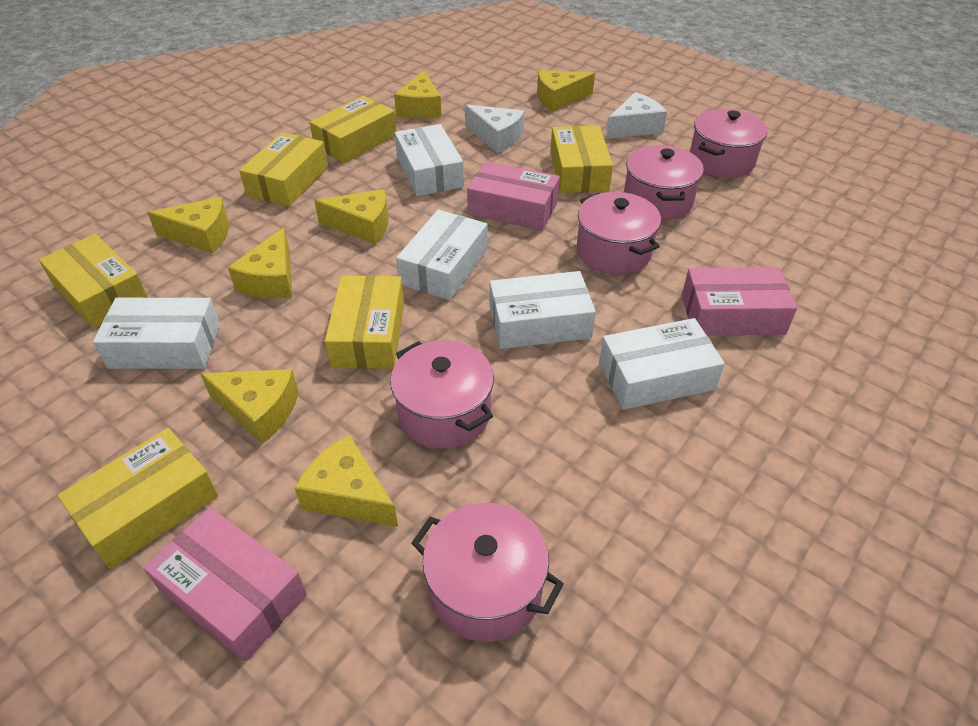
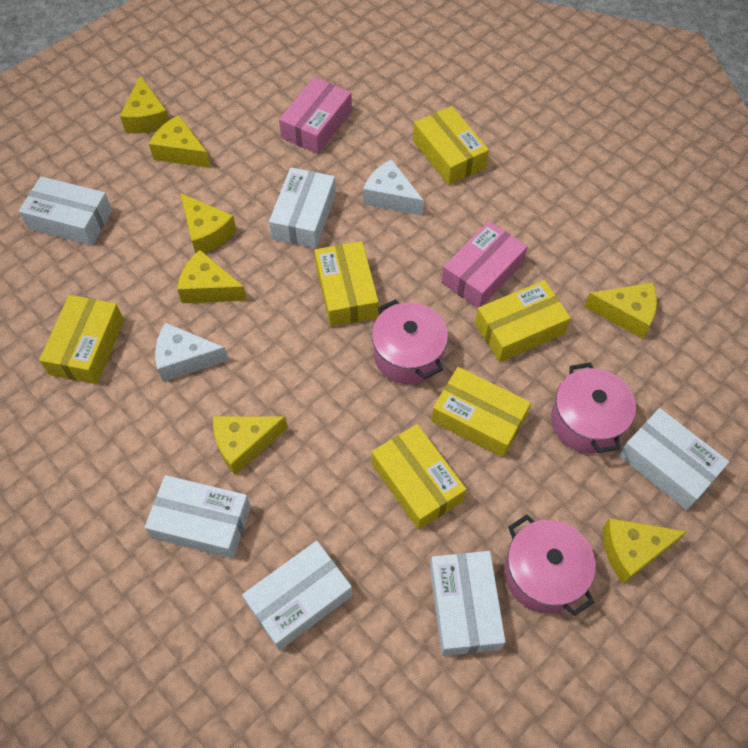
pink box: [144,507,307,662] [467,161,560,231] [682,267,797,336] = 3 -> [279,77,352,154] [441,221,528,308] = 2
pink pot: [390,340,494,449] [411,503,564,642] [577,192,661,275] [624,145,704,220] [690,109,767,178] = 5 -> [372,299,448,385] [505,515,596,616] [551,363,636,454] = 3
white box: [93,298,220,369] [395,124,464,196] [396,210,488,300] [490,271,596,349] [599,318,725,410] = 5 -> [19,176,112,245] [145,475,251,559] [242,541,352,651] [269,167,336,248] [430,551,506,656] [619,408,729,510] = 6

